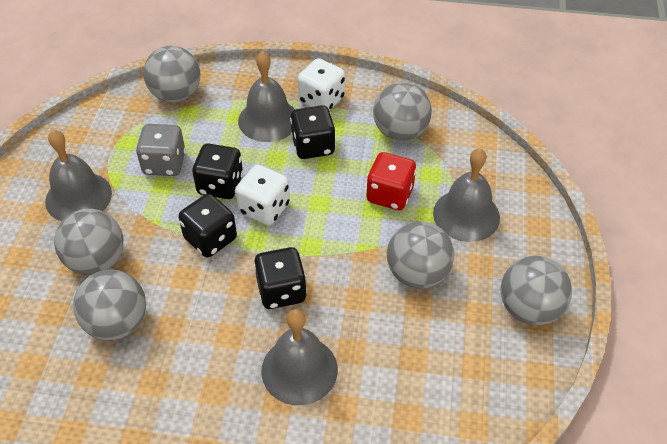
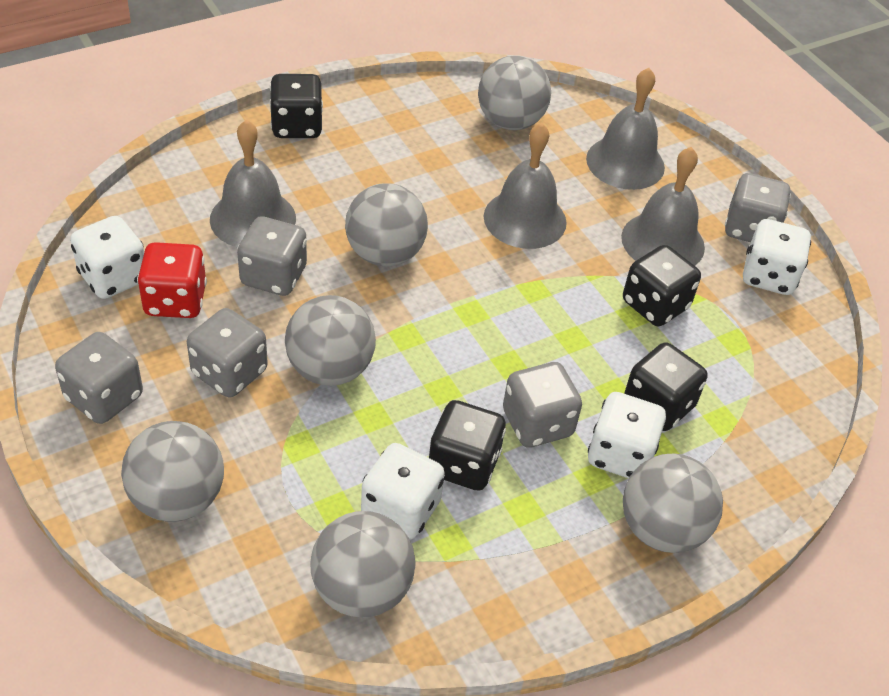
grey dice: [136,124,186,176] = 1 -> [55,332,143,424] [187,308,268,397] [237,216,307,296] [503,362,582,447] [725,173,791,242] = 5
white dice: [236,165,290,225] [297,58,345,111] = 2 -> [70,216,144,299] [361,443,445,539] [588,392,666,478] [743,219,811,295] = 4

